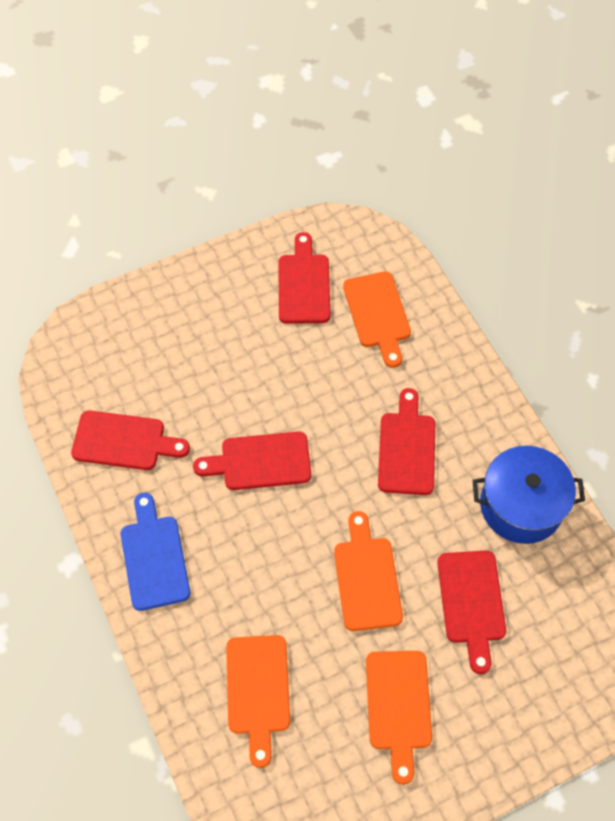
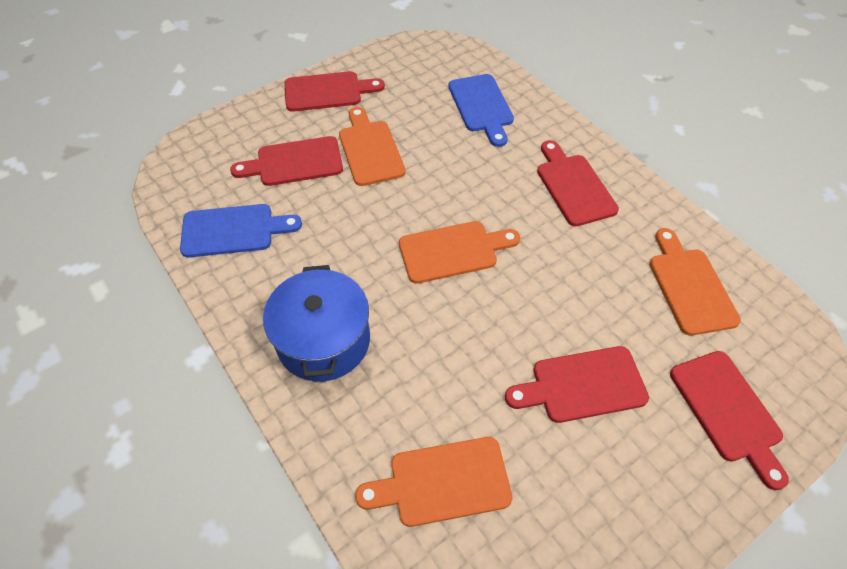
blue cutting board: [121,493,190,611] = 1 -> [180,204,302,257] [448,74,514,147] = 2

